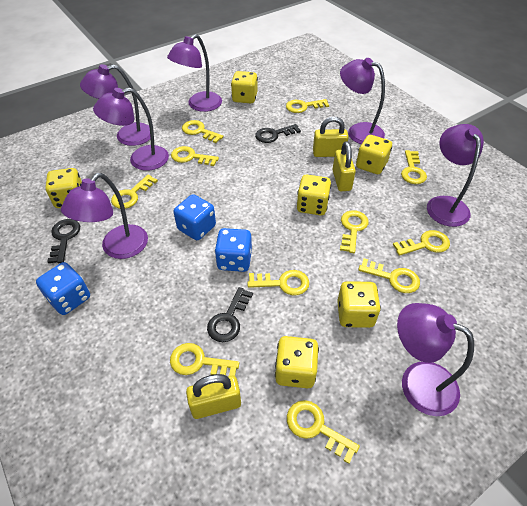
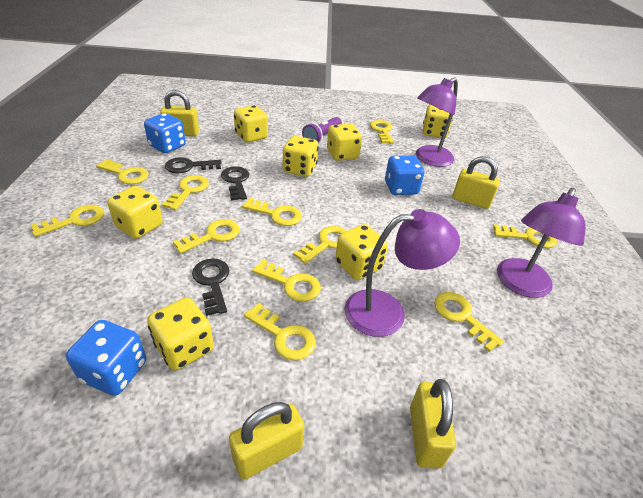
purple flashlight: none = 0 -> [302,117,342,143] = 1
purple lamp: [61,173,148,259] [80,64,151,146] [93,88,169,171] [167,34,222,112] [340,58,385,144] [397,303,474,416] [427,124,484,227] = 7 -> [344,209,460,337] [416,77,458,167] [497,188,586,298] = 3
yellow dice: [45,168,82,208] [231,71,258,103] [275,336,319,388] [297,175,331,215] [337,281,381,328] [356,135,392,174] = 6 -> [107,186,163,239] [147,297,214,370] [234,105,268,142] [283,136,319,177] [327,123,362,161] [335,224,388,280] [423,104,453,138] = 7
yellow padlock: [186,374,241,419] [313,117,349,157] [333,141,356,191] = 3 -> [160,90,199,136] [229,402,304,480] [410,379,456,469] [453,156,500,209] = 4

